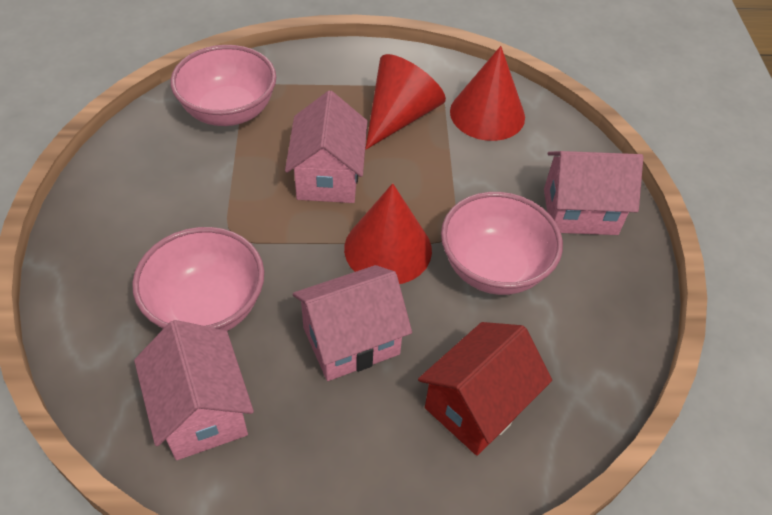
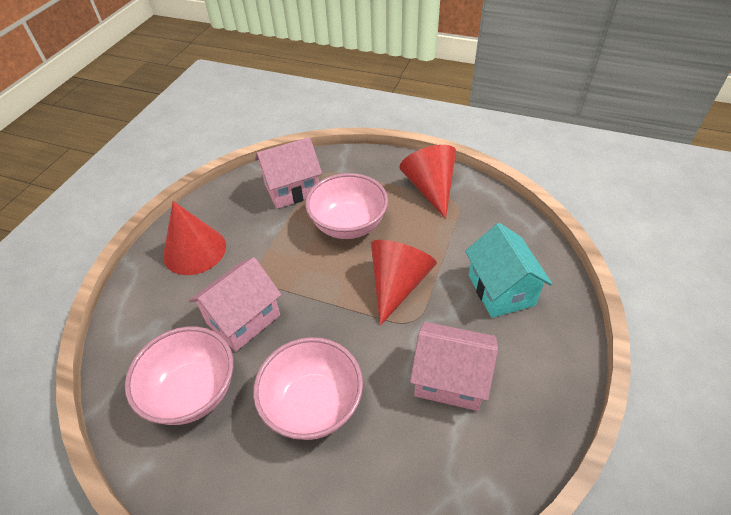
pink house: [134,320,254,460] [285,91,367,203] [293,265,412,381] [544,151,643,235] = 4 -> [189,257,282,351] [255,137,322,209] [410,322,498,411] = 3
red house: [418,322,552,456] = 1 -> none = 0
turquoise house: none = 0 -> [465,223,552,318] = 1

